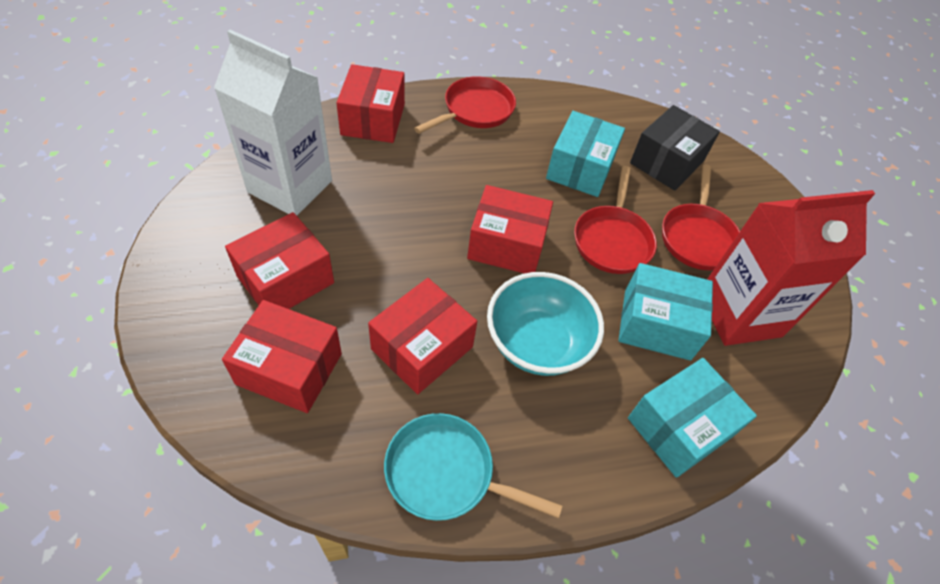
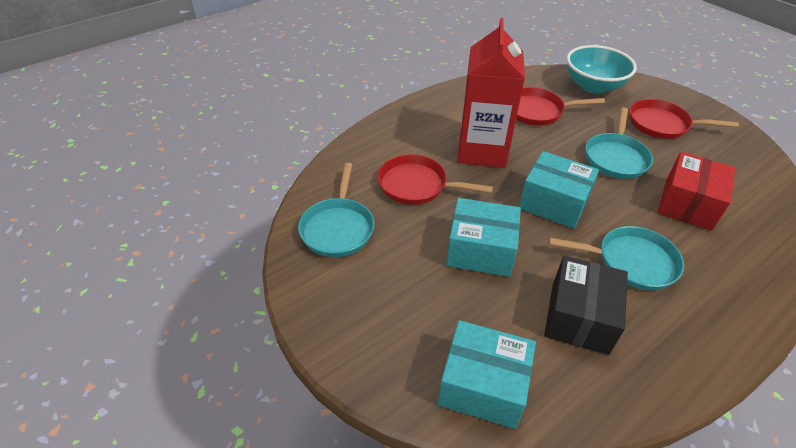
red box: [222,300,342,413] [225,212,334,309] [336,64,405,143] [368,278,477,394] [467,185,553,273] = 5 -> [658,152,735,231] = 1
turquoise pan: [384,413,562,521] = 1 -> [298,163,374,257] [549,226,684,290] [585,107,653,179] = 3
white carton: [214,30,332,215] = 1 -> none = 0

